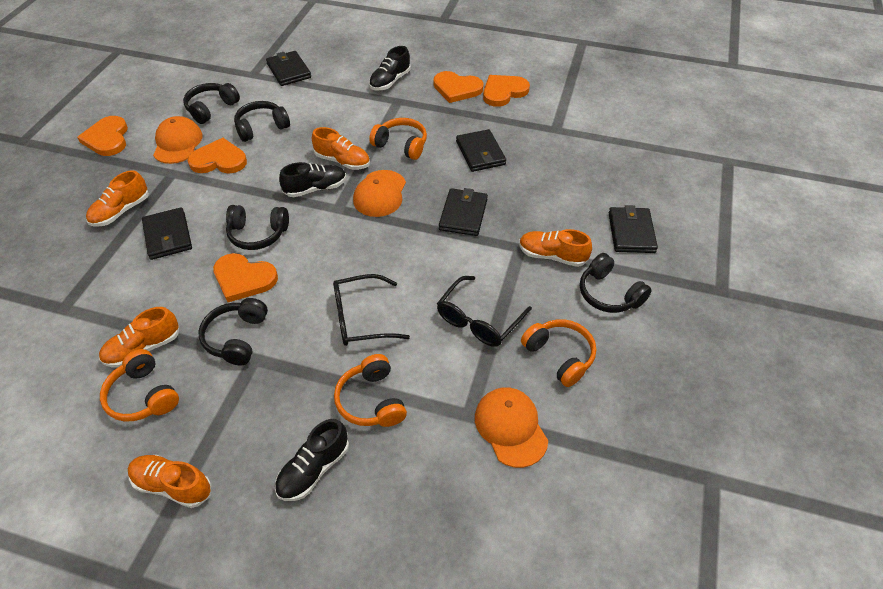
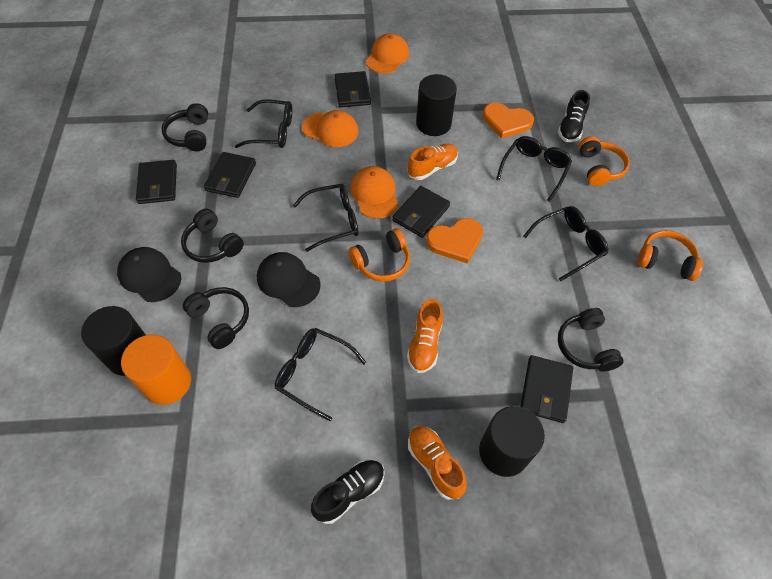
black cap: none = 0 -> [117,247,181,302] [257,252,320,307] = 2
black cylinder: none = 0 -> [81,306,146,376] [416,74,457,136] [479,406,545,477] = 3
black glasses: [333,274,410,346] [437,276,532,347] = 2 -> [235,99,292,148] [275,328,366,421] [293,184,358,252] [496,136,572,202] [523,206,608,281] = 5
black headphones: [183,83,240,124] [198,298,268,365] [226,205,289,250] [234,101,290,142] [580,253,652,313] = 5 -> [162,103,208,151] [181,208,244,263] [183,287,249,349] [558,308,623,371] = 4
black shoe: [275,419,349,501] [279,162,346,197] [369,46,411,90] = 3 -> [311,459,385,524] [558,90,590,142] = 2
orange cylinder: none = 0 -> [121,335,191,405] = 1
orange headphones: [100,349,179,422] [334,354,407,427] [369,118,427,160] [521,319,596,387] = 4 -> [348,228,410,282] [579,136,630,186] [638,230,703,281] = 3
orange heart: [77,116,128,156] [188,138,247,174] [213,253,278,302] [433,71,484,103] [483,75,530,107] = 5 -> [426,218,483,263] [483,103,534,139] = 2
orange shoe: [86,170,149,226] [99,307,179,368] [128,455,211,508] [312,127,370,170] [519,229,592,267] = 5 -> [407,299,443,373] [408,144,458,180] [408,426,467,500] = 3

